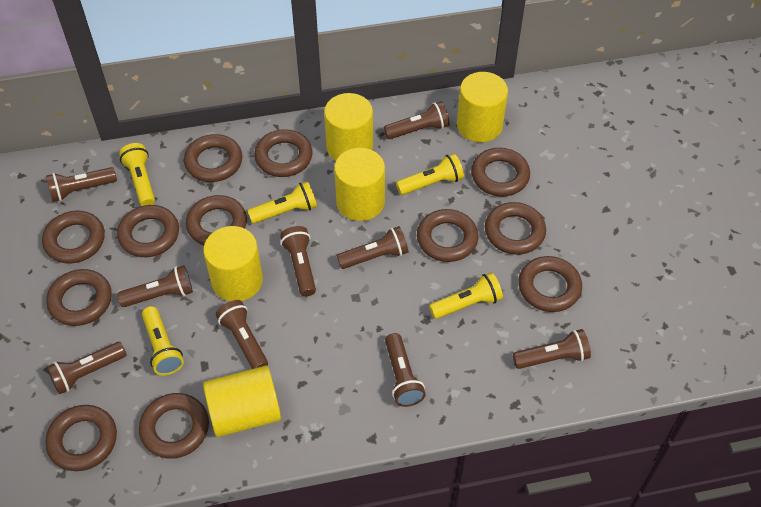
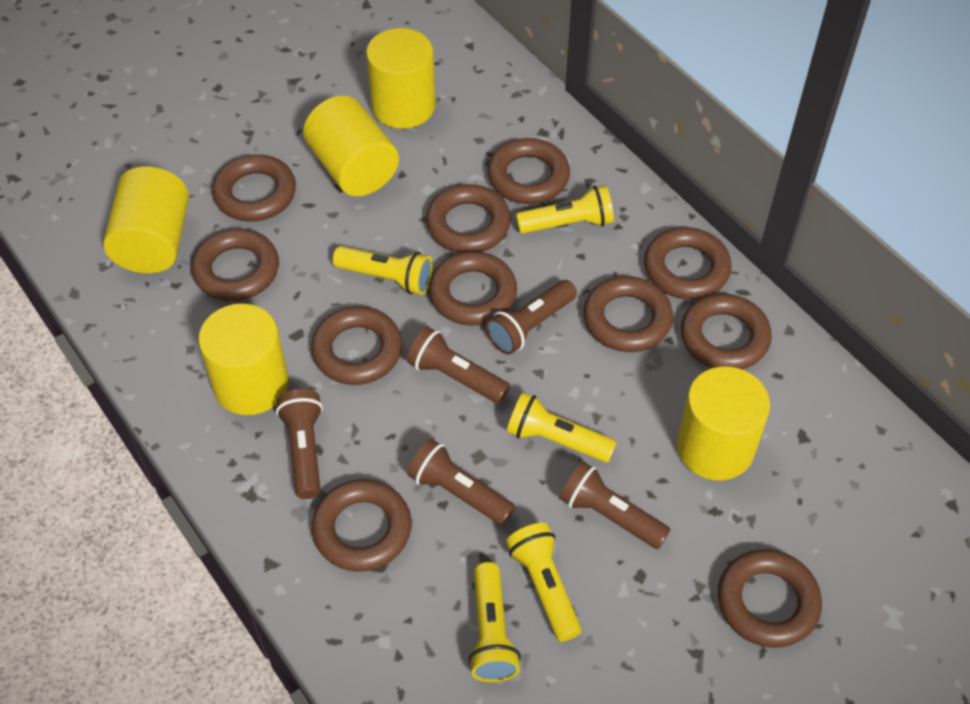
brown flashlight: [46,167,117,202] [47,342,126,394] [117,265,193,307] [216,300,268,369] [280,226,316,297] [337,226,408,269] [384,101,449,139] [385,333,426,407] [513,329,591,369] = 9 -> [276,389,323,499] [407,326,510,403] [407,439,515,525] [486,280,577,355] [559,461,670,549] = 5
brown ring: [42,211,105,264] [45,405,117,471] [46,269,112,326] [117,205,179,257] [139,393,209,459] [184,134,242,182] [186,195,247,245] [254,129,313,177] [417,209,478,262] [471,148,530,196] [485,202,546,255] [518,256,582,312] = 12 -> [191,229,279,301] [212,154,296,222] [311,306,402,385] [311,479,412,572] [426,184,511,253] [429,251,517,326] [487,138,570,204] [583,276,673,352] [644,227,732,300] [681,293,772,369] [718,549,822,648] = 11

